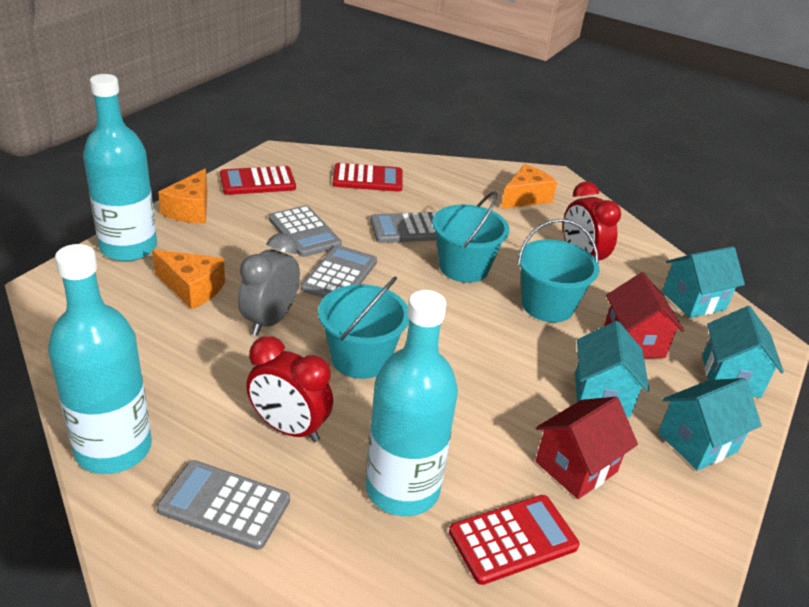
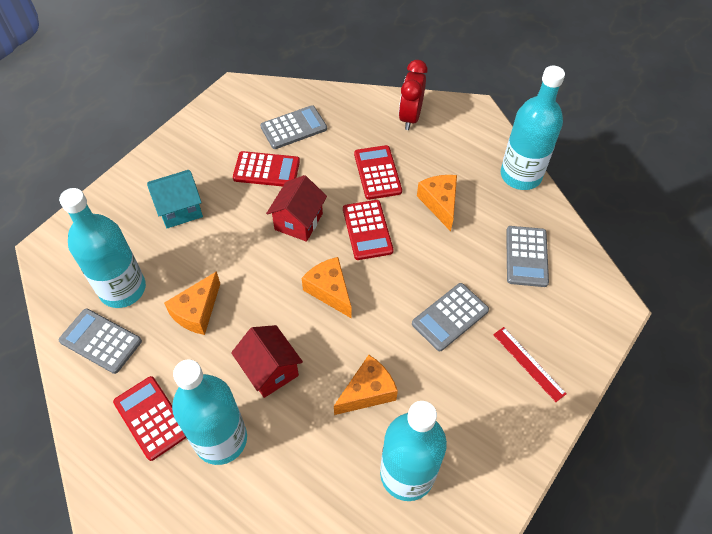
grey clock: [238,233,300,336] = 1 -> none = 0
orange cheese: [152,249,225,310] [158,169,207,223] [501,164,557,209] = 3 -> [164,271,220,335] [302,257,352,319] [334,355,398,415] [417,175,457,231] = 4
red calculator: [220,166,296,195] [333,163,403,192] [449,495,579,585] = 3 -> [113,376,186,461] [233,151,300,186] [343,200,394,260] [354,145,402,200] = 4
red clock: [246,336,333,442] [563,182,621,261] = 2 -> [399,60,428,130] = 1
red ruler: none = 0 -> [493,327,566,402] = 1
turquoise bottle: [48,244,152,474] [83,74,157,261] [366,290,458,516] = 3 -> [59,188,146,308] [172,360,247,465] [380,401,447,501] [501,66,565,190] = 4
turquoise bucket: [318,276,409,379] [432,191,509,283] [517,219,599,322] = 3 -> none = 0
turquoise house: [575,321,649,418] [658,378,762,471] [662,246,745,318] [702,306,784,398] = 4 -> [147,170,203,228] = 1

